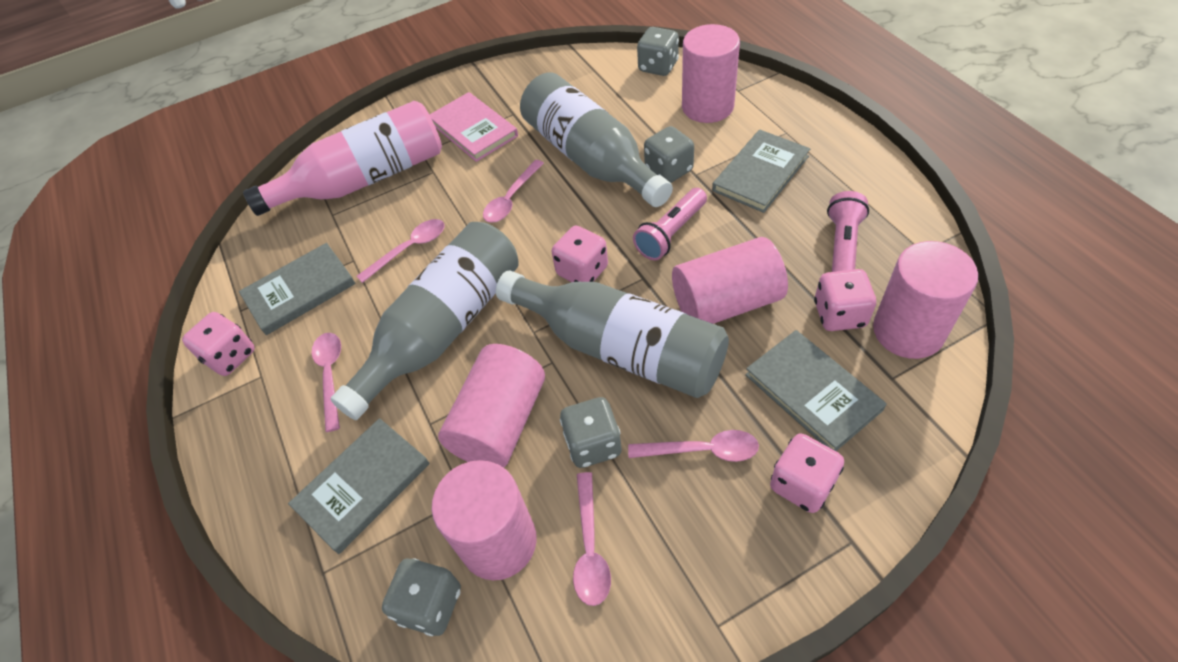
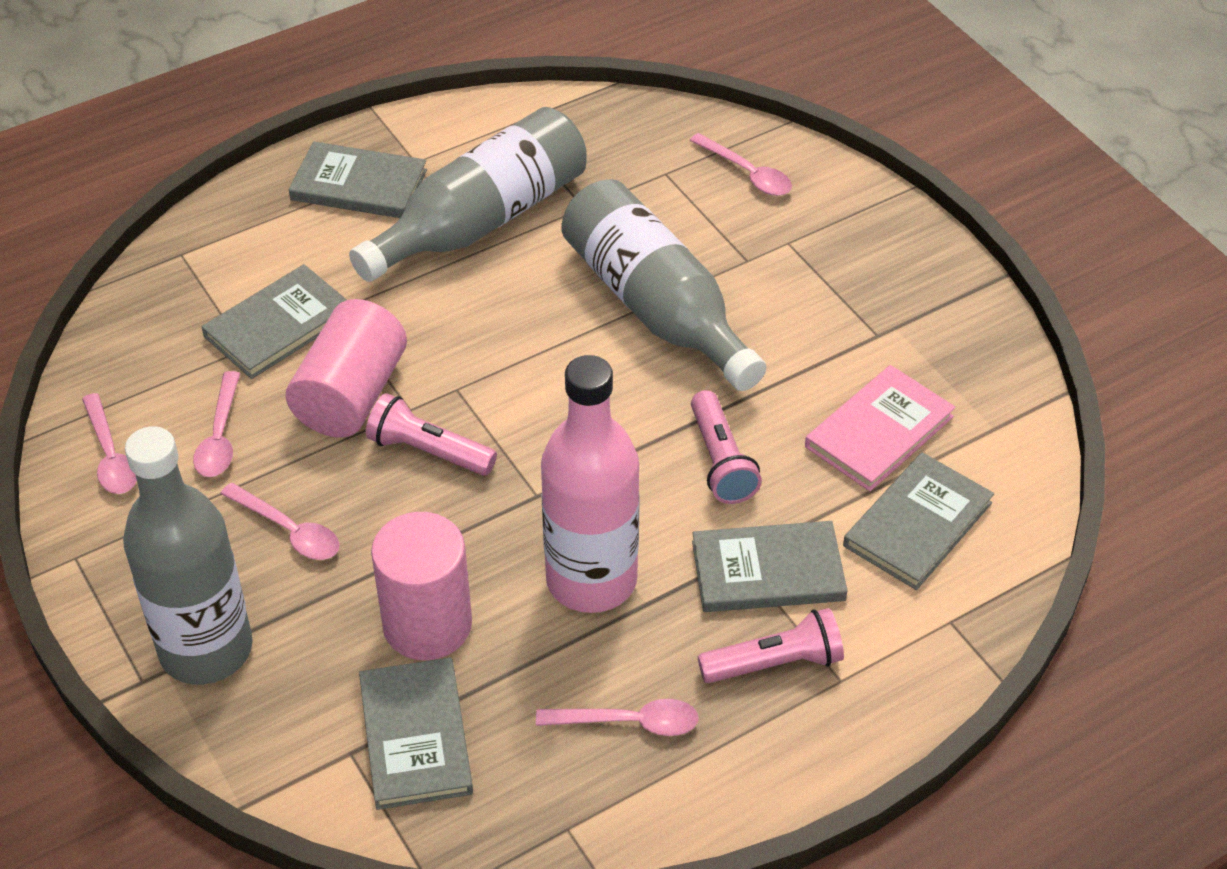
grey book: [239,243,355,335] [288,418,429,554] [712,130,810,213] [745,330,887,451] = 4 -> [202,264,347,379] [289,141,427,218] [359,657,473,810] [692,521,848,612] [843,452,994,590] = 5
grey dice: [382,558,461,636] [560,397,621,468] [637,27,679,76] [644,126,694,183] = 4 -> none = 0
pink cylinder: [432,460,537,580] [438,344,545,468] [672,237,788,324] [682,24,740,123] [873,241,978,359] = 5 -> [286,299,407,438] [371,512,472,660] = 2
pink dice: [182,312,255,376] [552,226,608,282] [770,433,844,513] [814,269,876,331] = 4 -> none = 0
pink flashlight: [633,188,707,261] [827,191,869,272] = 2 -> [366,393,497,476] [691,390,762,504] [698,608,844,683] = 3

